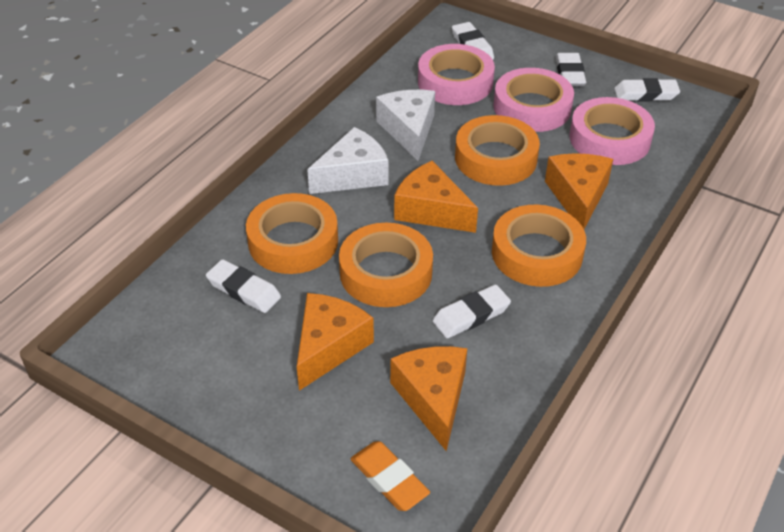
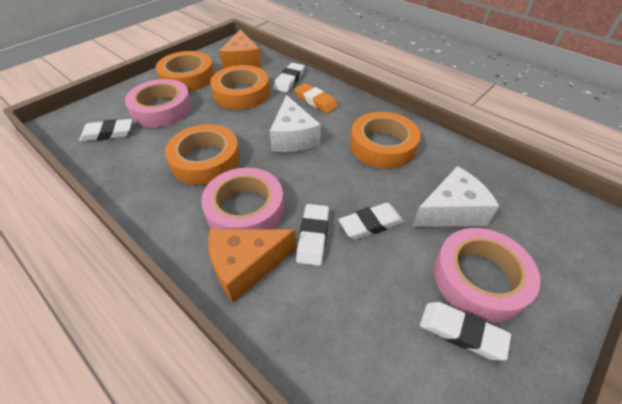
orange cheese: [297,293,374,391] [390,346,467,451] [394,160,478,233] [545,153,613,229] = 4 -> [208,229,296,302] [219,29,262,69] = 2

